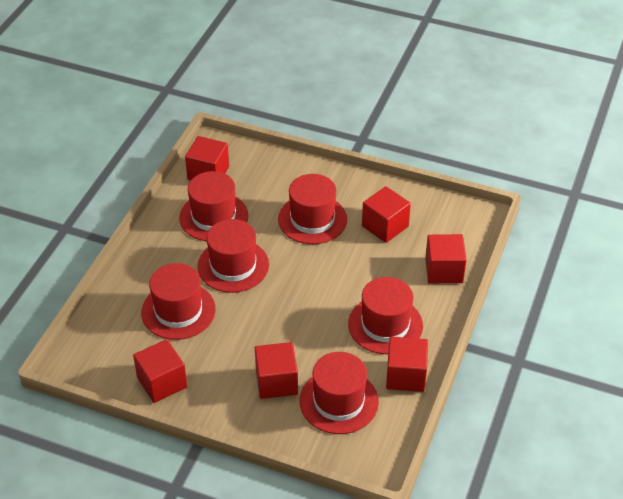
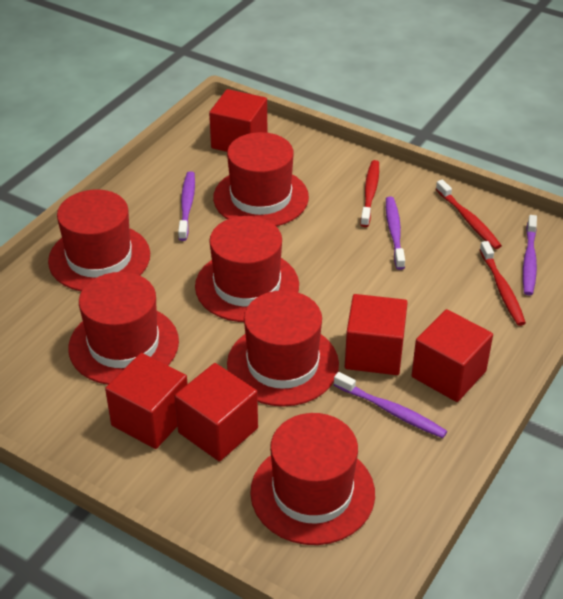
purple toothbrush: none = 0 -> [178,171,195,241] [334,372,447,438] [386,197,405,270] [523,215,537,296] = 4
red cube: [133,339,187,403] [185,136,229,181] [255,342,298,399] [362,186,411,243] [386,337,428,392] [425,234,467,284] = 6 -> [105,353,188,449] [175,363,258,461] [209,89,267,152] [345,294,408,375] [412,309,493,402] = 5
red toothbrush: none = 0 -> [360,160,379,227] [436,179,502,249] [480,241,526,326] = 3

